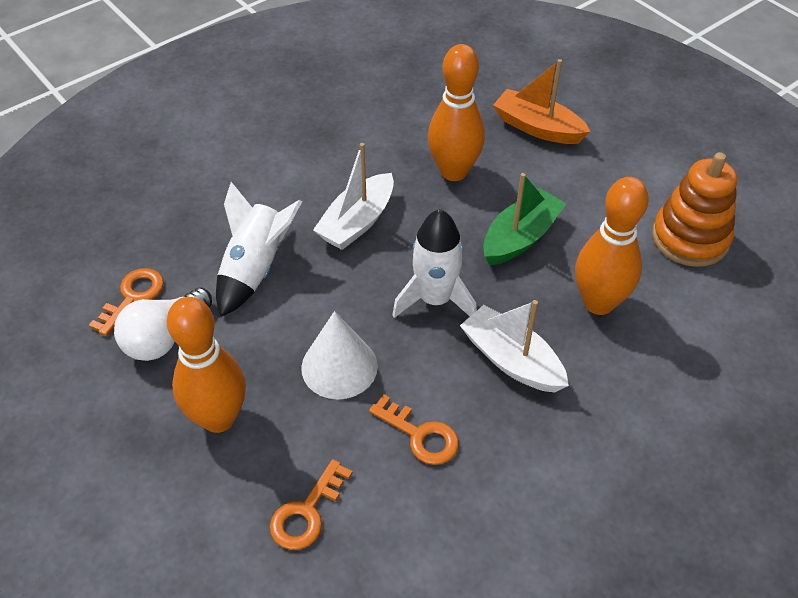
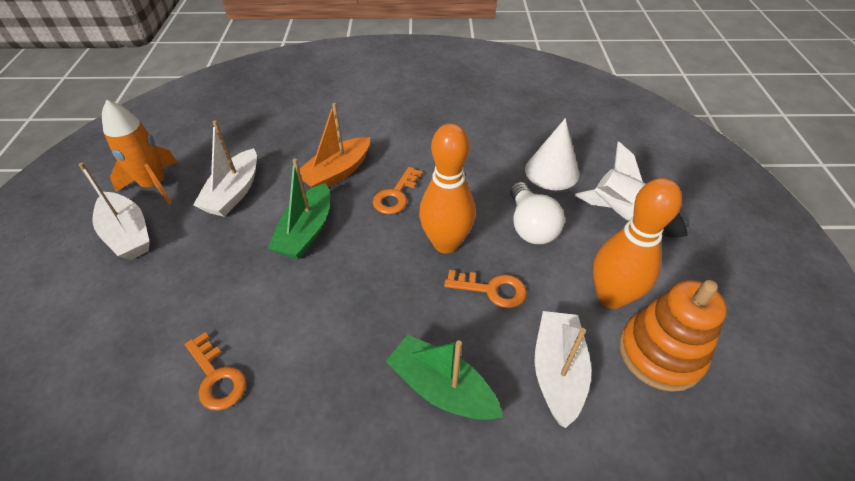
green boat: [483,173,566,265] = 1 -> [268,159,330,259] [385,335,503,420] = 2
orange bowling pin: [167,297,246,433] [428,44,485,181] [575,177,649,315] = 3 -> [419,123,475,253] [593,178,682,309] = 2
orange rocket: none = 0 -> [102,100,178,205] = 1
white boat: [313,143,394,250] [460,300,569,392] = 2 -> [78,163,150,260] [193,120,257,217] [534,311,591,428] = 3
white rocket: [216,182,302,317] [392,209,477,318] = 2 -> [574,141,688,237] = 1

